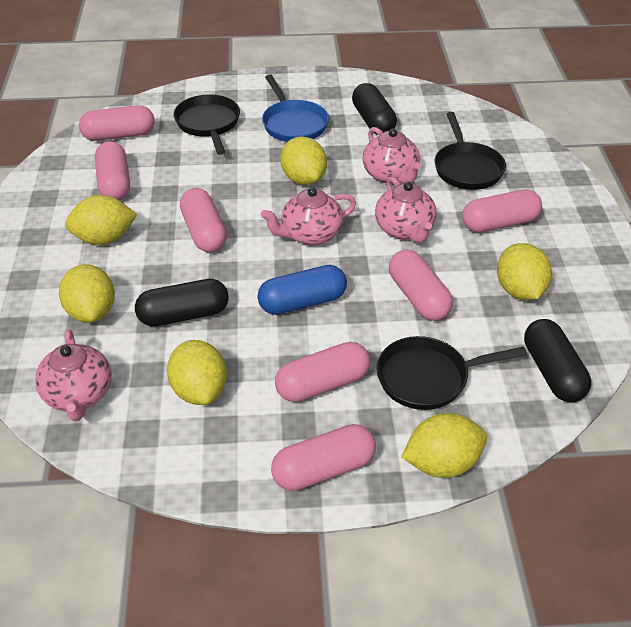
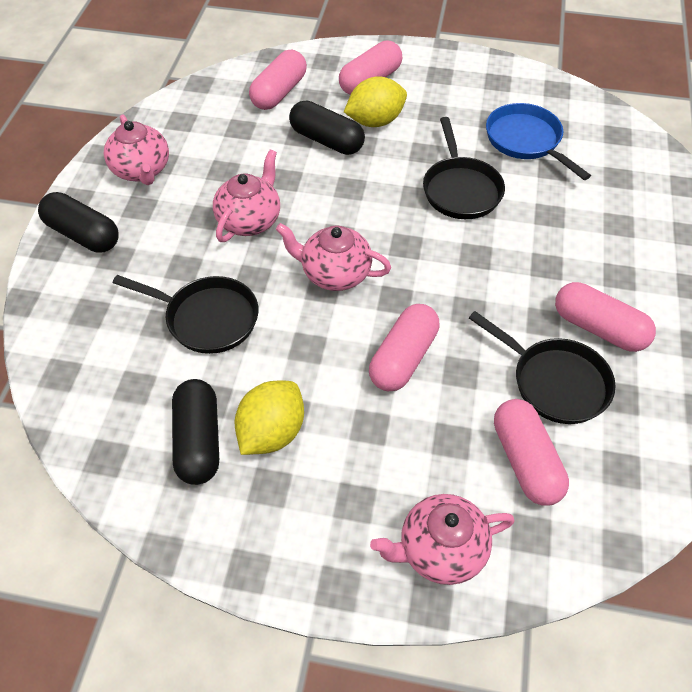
blue capsule: [257,265,347,315] = 1 -> none = 0
pink capsule: [79,105,154,141] [95,141,130,200] [180,188,227,253] [271,424,376,491] [275,342,370,402] [389,250,453,321] [462,189,542,233] = 7 -> [249,50,307,110] [339,41,402,95] [369,304,440,391] [494,399,569,506] [555,282,656,352] = 5
yellow lemon: [59,264,115,323] [65,195,137,245] [167,340,227,405] [280,136,327,185] [401,413,487,478] [497,243,552,300] = 6 -> [235,381,304,455] [344,76,407,127] = 2

